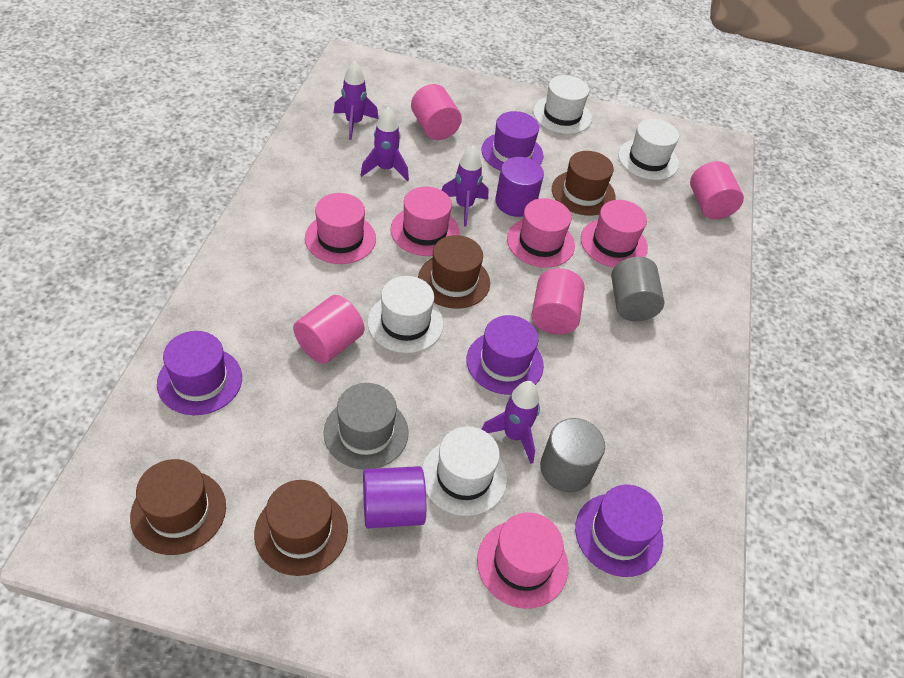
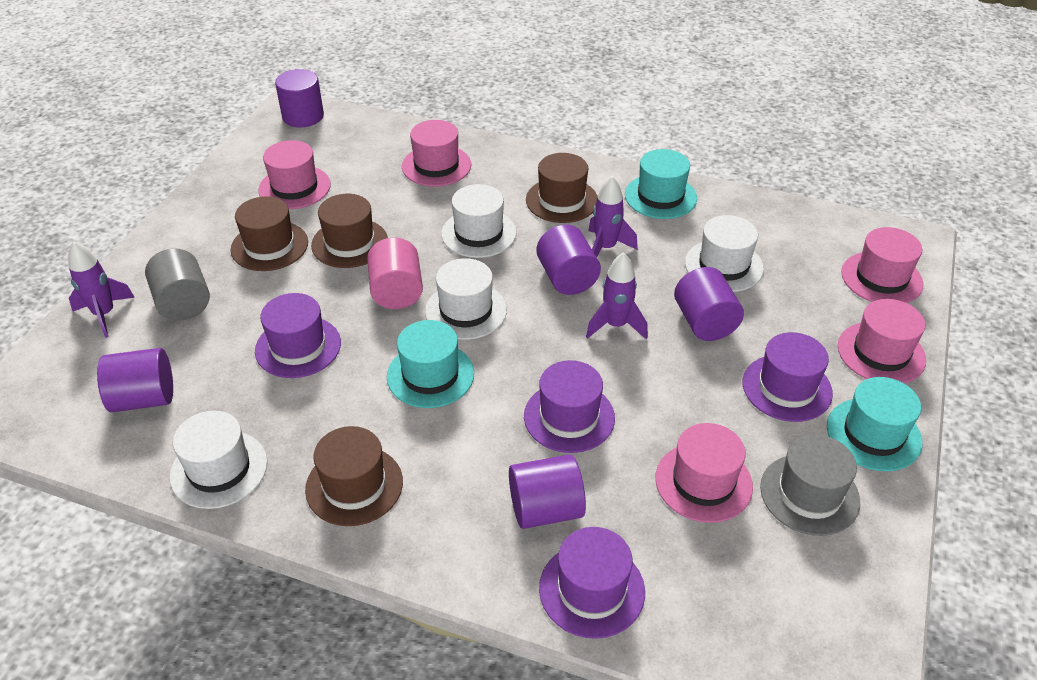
grey cylinder: [540,418,605,492] [611,257,665,321] = 2 -> [145,248,210,321] = 1
pink cylinder: [293,295,364,364] [411,84,462,140] [532,268,584,335] [690,161,744,219] = 4 -> [367,237,423,309] = 1
purple cylinder: [363,466,426,528] [495,157,544,217] = 2 -> [97,348,173,412] [275,69,324,127] [509,454,586,529] [537,224,601,295] [674,267,744,341] = 5
purple rocket: [334,61,379,140] [361,107,409,181] [442,145,488,227] [481,381,540,464] = 4 -> [68,241,135,338] [586,252,648,339] [588,176,638,257] = 3
turquoise hat: none = 0 -> [387,320,474,408] [625,149,697,219] [827,377,922,471] = 3

